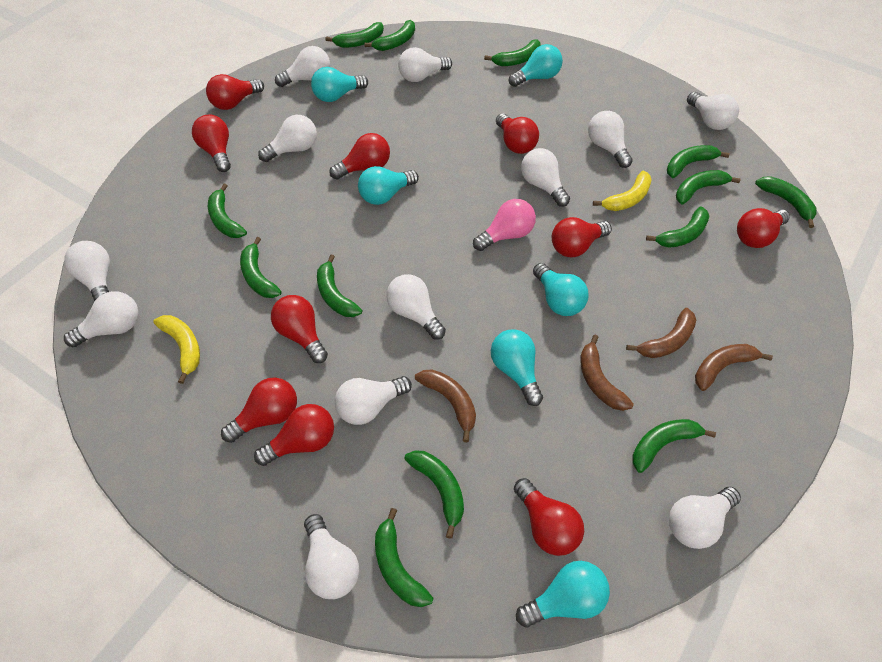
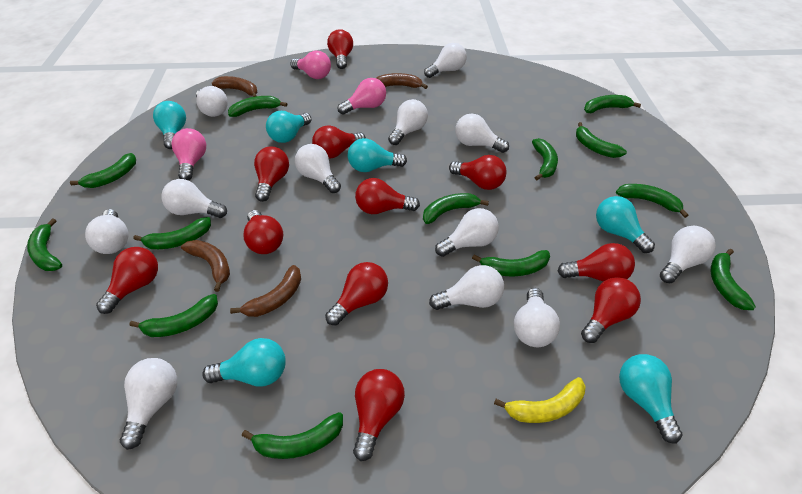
pink light bulb: [473,199,536,251] = 1 -> [171,128,206,181] [290,50,331,79] [338,78,386,115] = 3
red light bulb: [192,115,231,172] [206,74,264,110] [221,377,297,443] [254,404,334,466] [271,295,328,363] [329,133,390,180] [496,113,539,154] [514,478,584,556] [552,217,612,257] [737,208,790,248] = 10 -> [96,247,158,314] [243,210,283,254] [254,147,289,202] [312,125,366,159] [325,262,388,325] [327,29,353,69] [353,369,405,461] [355,178,420,214] [449,155,507,190] [557,243,635,282] [581,277,641,343] = 11
yellow banana: [153,315,200,384] [593,171,652,211] = 2 -> [494,377,586,423] = 1

